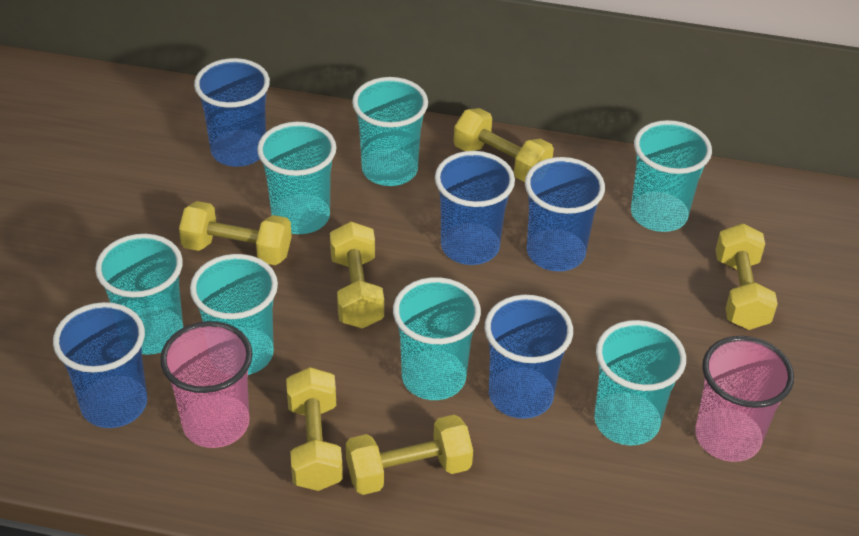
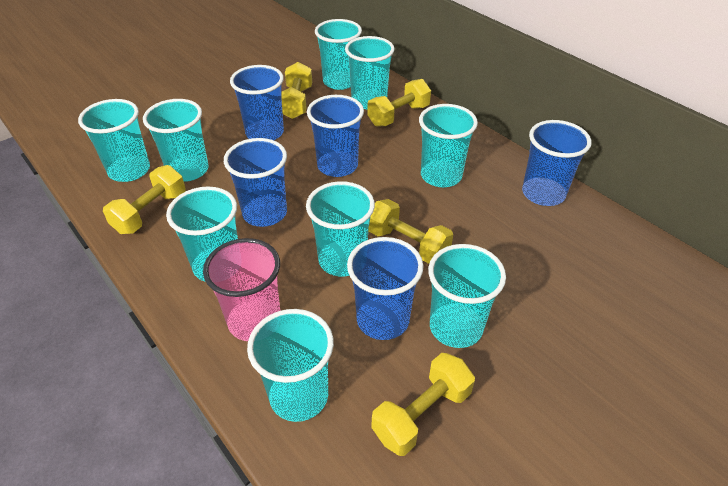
pink cup: [160,321,253,448] [695,336,794,462] = 2 -> [203,238,280,341] = 1
turquoise cup: [95,234,183,355] [190,254,278,375] [257,122,336,234] [352,77,428,186] [393,277,481,400] [594,320,686,446] [631,120,712,232] = 7 -> [78,99,150,182] [143,99,209,182] [166,186,238,282] [247,309,334,422] [306,181,375,277] [315,19,362,90] [345,36,395,109] [419,104,478,187] [428,244,506,348] = 9
yellow dumbbell: [179,201,292,265] [286,367,343,491] [330,222,384,328] [346,415,473,495] [454,108,554,182] [715,223,778,330] = 6 -> [103,165,186,234] [281,62,312,119] [367,79,431,127] [368,199,453,264] [372,353,475,456] = 5

